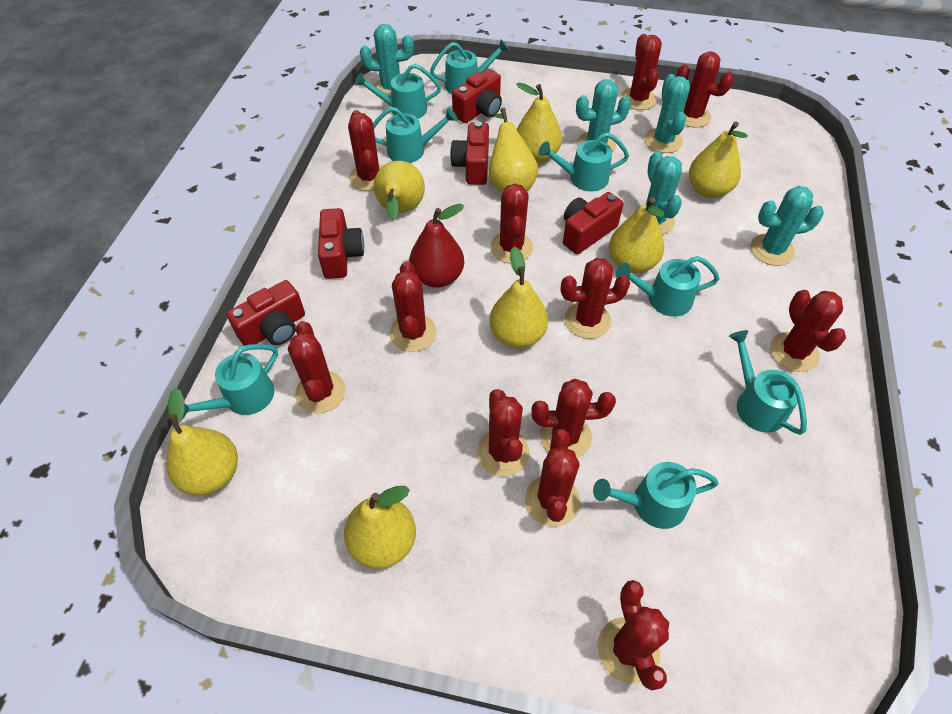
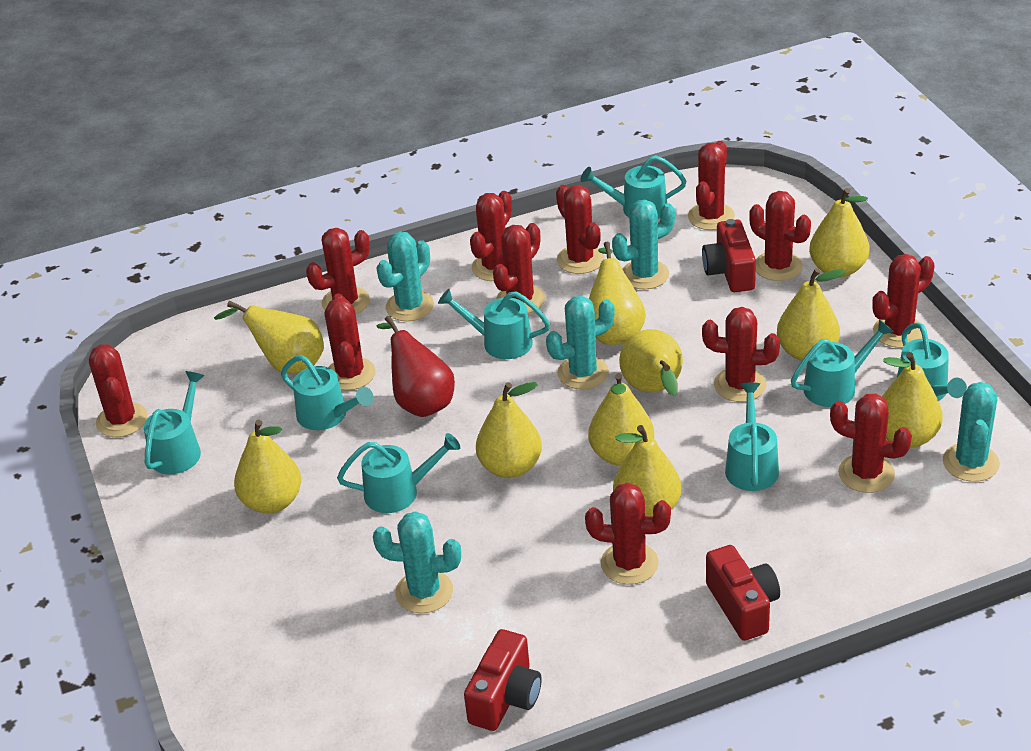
red camera: [226,280,305,346] [318,208,364,279] [450,121,489,185] [452,69,502,123] [563,192,623,254] = 5 -> [464,629,542,731] [702,219,756,292] [706,545,780,641] = 3
yellow pear: [166,388,238,495] [344,486,416,569] [374,161,425,220] [489,108,538,193] [490,246,548,348] [516,82,562,163] [609,197,664,273] [689,121,748,198] = 8 -> [214,301,324,374] [234,420,301,514] [476,382,542,478] [588,373,654,466] [589,242,646,345] [613,425,681,516] [619,329,683,396] [777,268,846,361] [809,188,869,278] [882,352,943,448] = 10

